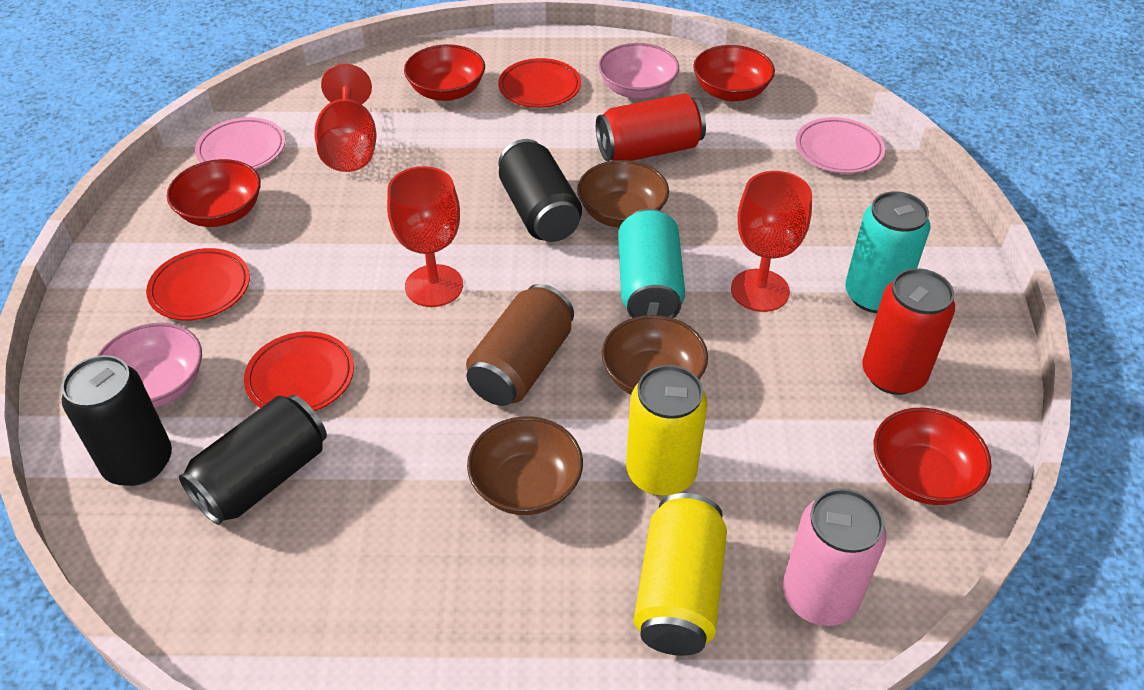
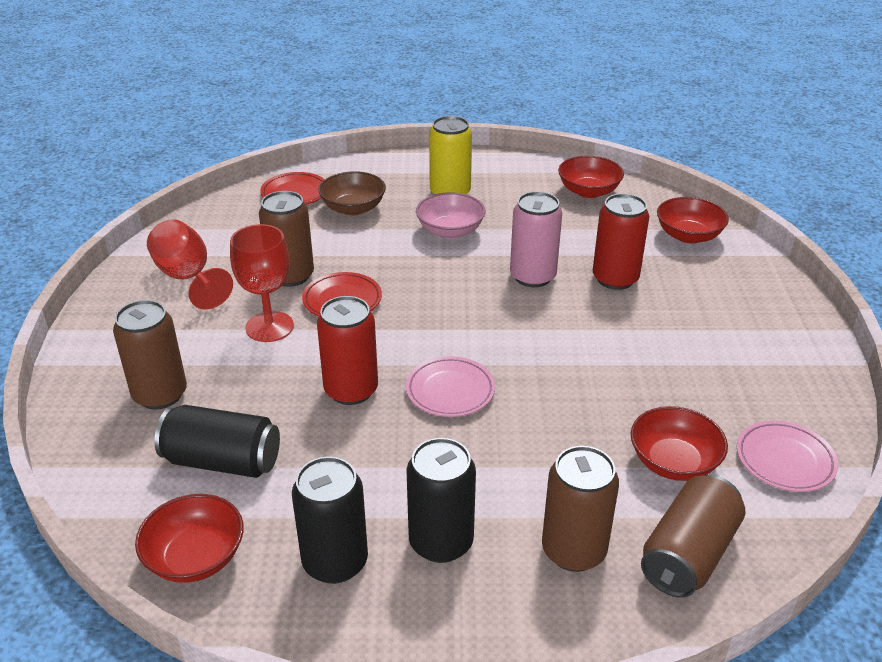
brown bowl: [467,416,583,515] [577,160,669,228] [602,315,708,395] = 3 -> [318,171,386,215] = 1
brown can: [466,284,574,406] = 1 -> [113,300,187,410] [259,191,314,287] [542,446,619,572] [641,475,745,598] = 4
pink bowl: [97,323,202,408] [598,43,679,99] = 2 -> [416,192,486,239] = 1
red goblet: [315,64,376,172] [387,166,463,307] [731,171,812,312] = 3 -> [147,219,233,310] [230,224,294,342] = 2
red plate: [146,248,250,321] [244,331,354,411] [498,58,581,108] = 3 -> [260,172,325,205] [302,272,382,316] = 2
turquoise can: [618,209,685,318] [845,191,930,313] = 2 -> none = 0
yellow can: [626,365,708,496] [634,493,727,656] = 2 -> [429,116,472,194] = 1

